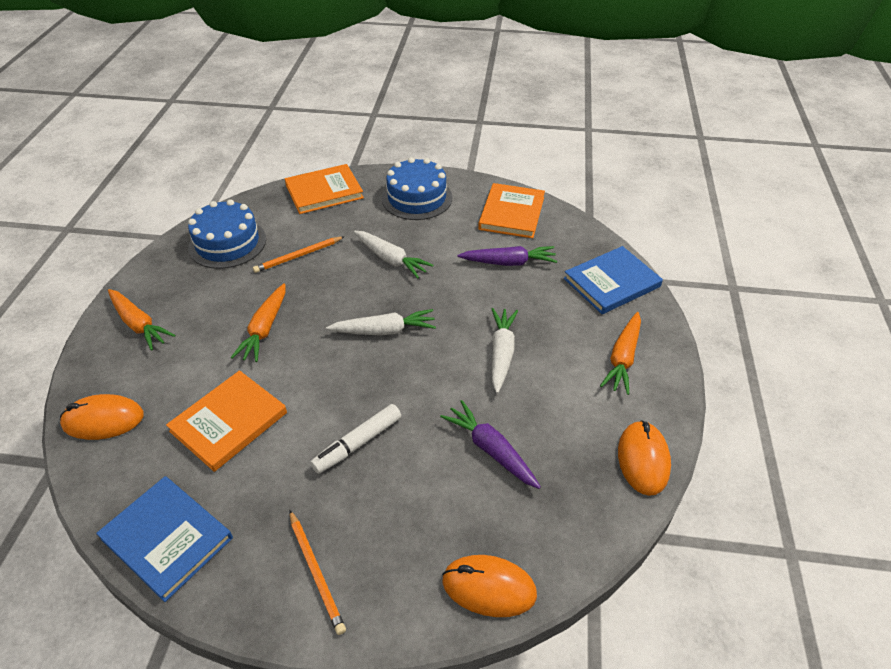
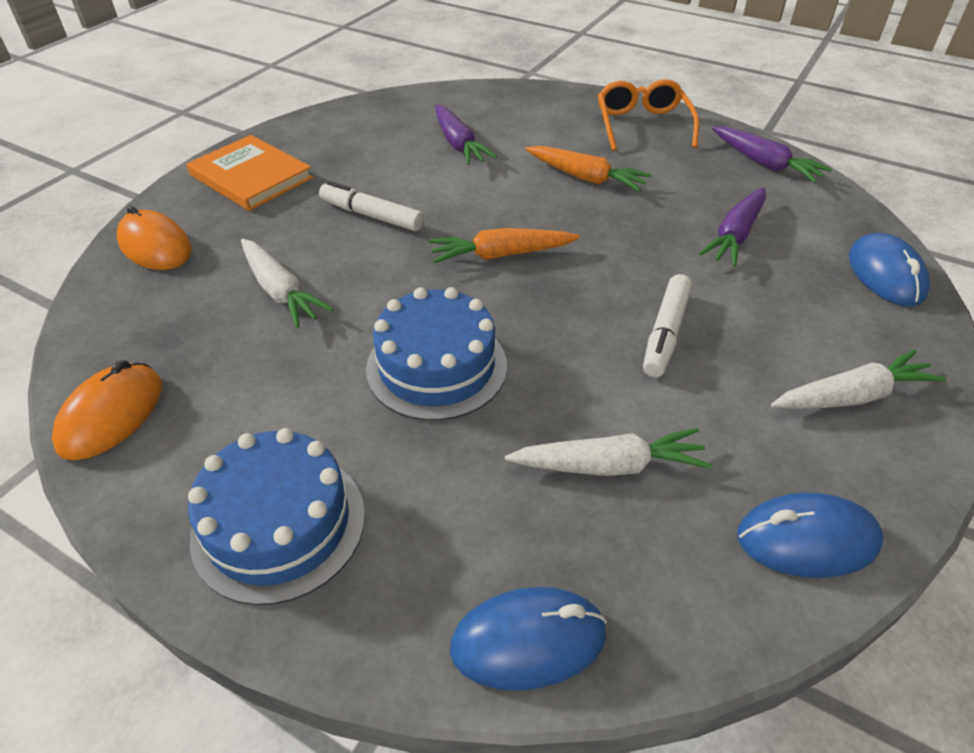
blue book: [96,476,233,602] [564,246,663,314] = 2 -> none = 0
blue mouse: none = 0 -> [450,587,607,691] [737,493,884,578] [849,233,930,306] = 3
orange book: [166,370,287,472] [285,164,364,214] [478,183,545,238] = 3 -> [187,135,313,211] = 1
orange carrot: [108,289,175,351] [231,283,286,362] [600,312,641,395] = 3 -> [429,228,580,263] [526,146,652,192] = 2
orange glasses: none = 0 -> [598,79,699,151] = 1
orange mouse: [60,394,144,440] [442,555,537,617] [618,420,671,496] = 3 -> [52,360,162,460] [117,205,192,270] = 2
orange pencil: [253,236,345,273] [289,510,346,635] = 2 -> none = 0
purple carrot: [440,400,541,489] [457,246,557,266] = 2 -> [435,104,497,165] [699,187,766,267] [712,127,832,183] = 3
white marker: [310,404,401,474] = 1 -> [319,181,424,231] [643,274,692,377] = 2

